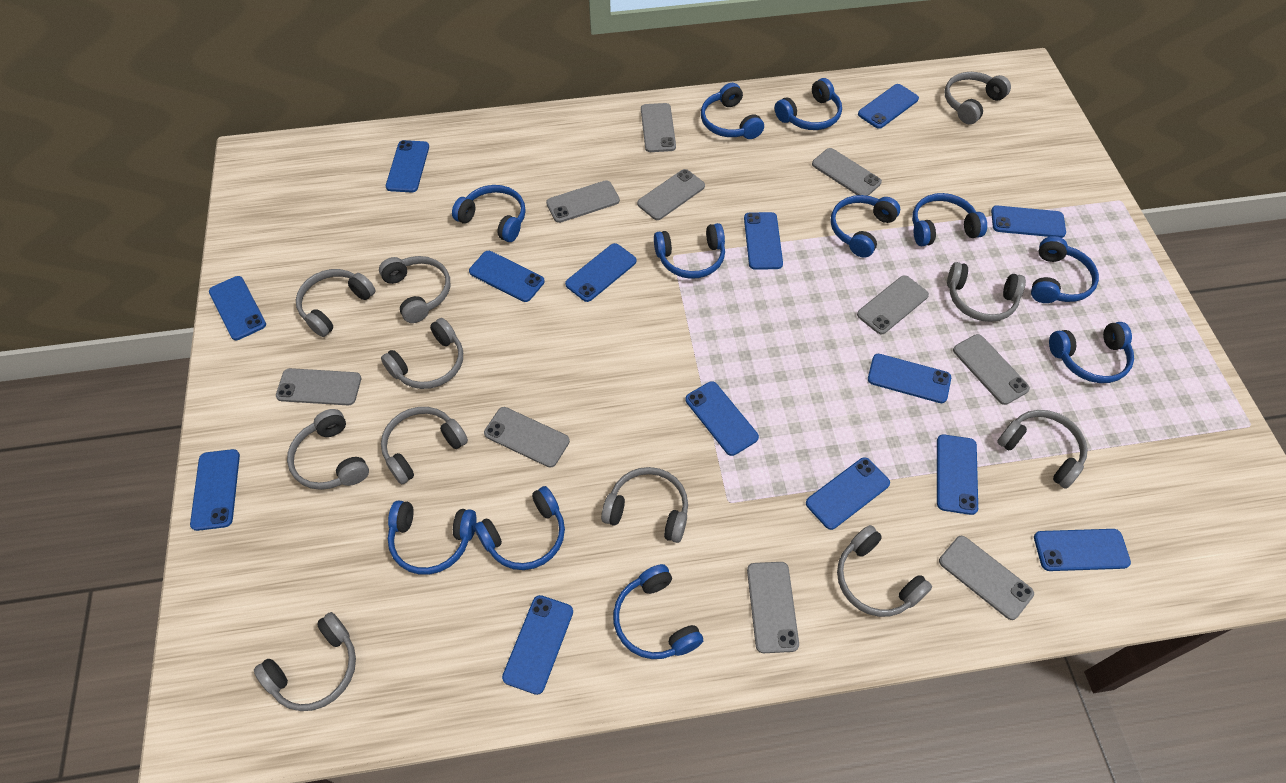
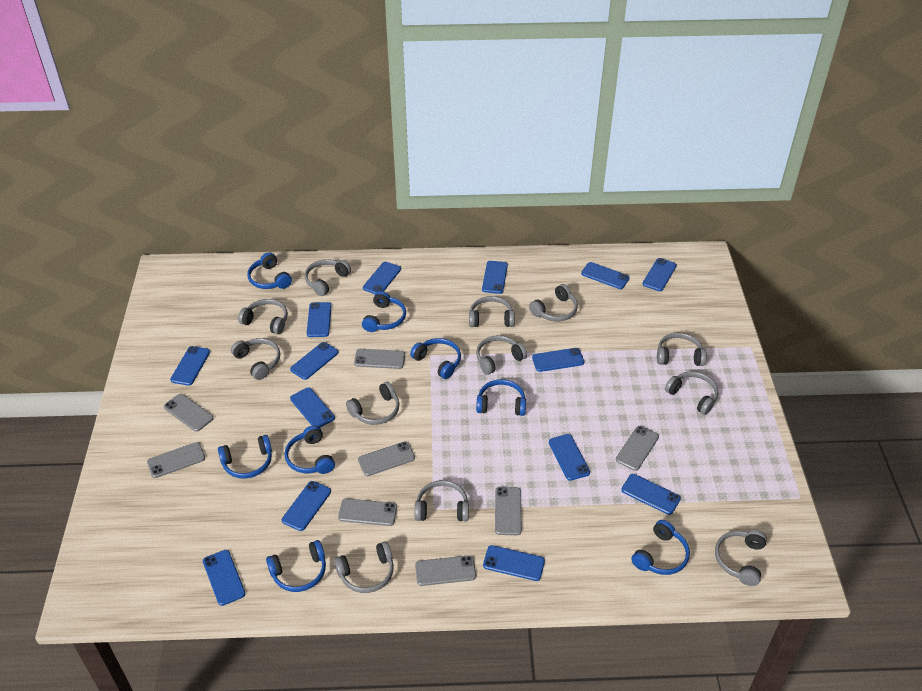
blue headphones: [388,500,477,575] [452,185,526,242] [474,486,565,570] [613,564,703,659] [654,223,725,279] [701,83,764,139] [775,78,842,130] [831,195,900,258] [912,193,987,246] [1031,236,1099,303] [1049,322,1134,383] = 11 -> [218,435,272,479] [247,252,292,289] [266,540,326,592] [285,425,335,474] [362,291,406,332] [410,338,461,379] [476,379,526,416] [631,520,690,575] = 8
grey headphones: [254,612,356,711] [287,409,369,490] [296,269,376,337] [379,256,450,323] [381,318,463,389] [381,407,468,485] [601,467,688,543] [837,525,932,617] [944,72,1011,124] [947,262,1026,322] [997,410,1088,489] = 11 -> [231,338,280,380] [238,299,288,335] [305,259,351,296] [334,541,394,593] [346,382,399,425] [415,480,469,521] [469,296,515,327] [476,335,527,375] [529,284,578,322] [657,333,707,366] [665,371,718,415] [715,530,767,586] = 12
grey phone: [276,368,361,405] [484,407,570,468] [546,180,620,223] [637,169,705,220] [641,103,676,152] [747,562,799,653] [812,148,882,196] [857,275,929,334] [939,536,1034,620] [953,334,1030,405] = 10 -> [147,442,205,478] [164,394,214,432] [338,498,397,526] [354,349,405,369] [358,441,415,476] [415,555,476,586] [495,487,522,535] [616,426,659,471] = 8

